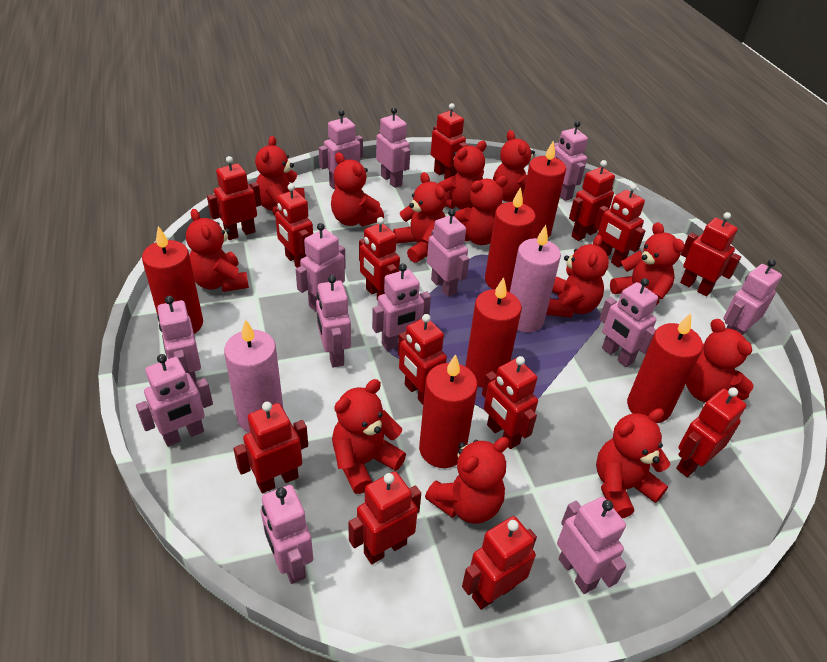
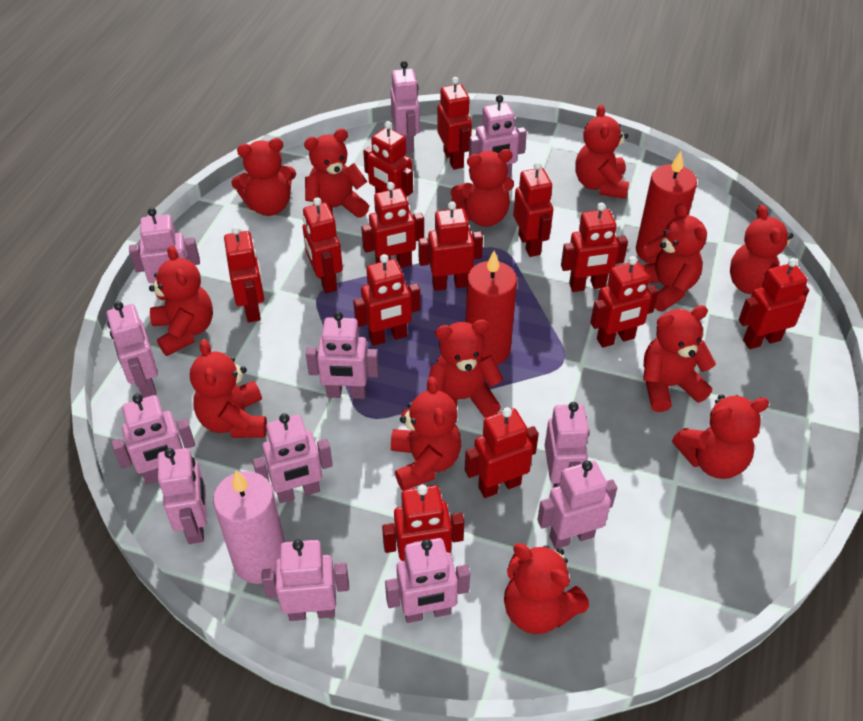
pink candle: [224,319,283,433] [510,225,561,332] = 2 -> [213,470,285,584] = 1
pink robot: [136,354,213,447] [157,296,201,387] [261,485,313,584] [296,223,346,312] [316,275,351,368] [319,110,363,189] [372,264,431,351] [376,107,410,188] [427,209,469,297] [554,121,588,201] [557,497,627,594] [599,278,658,367] [724,259,782,335] = 13 -> [107,301,158,398] [111,394,195,484] [129,208,200,284] [158,448,207,544] [252,413,333,503] [262,539,349,621] [306,311,379,399] [385,538,470,623] [391,61,420,153] [469,95,527,178] [537,461,617,549] [545,402,590,487] = 12
red candle: [142,226,203,334] [419,354,478,468] [465,277,522,388] [485,187,536,292] [523,140,566,239] [627,313,703,423] = 6 -> [466,250,517,365] [636,151,697,264] = 2

